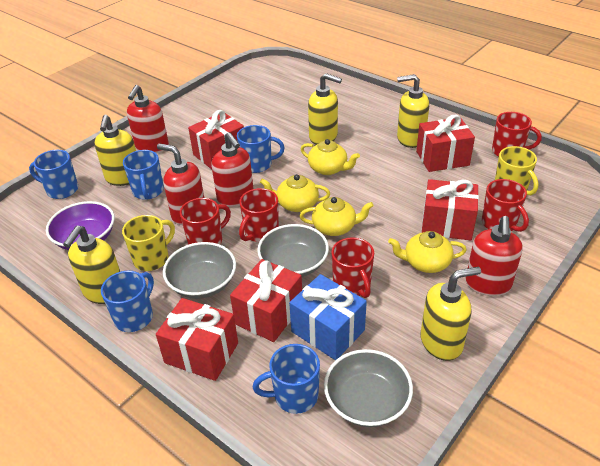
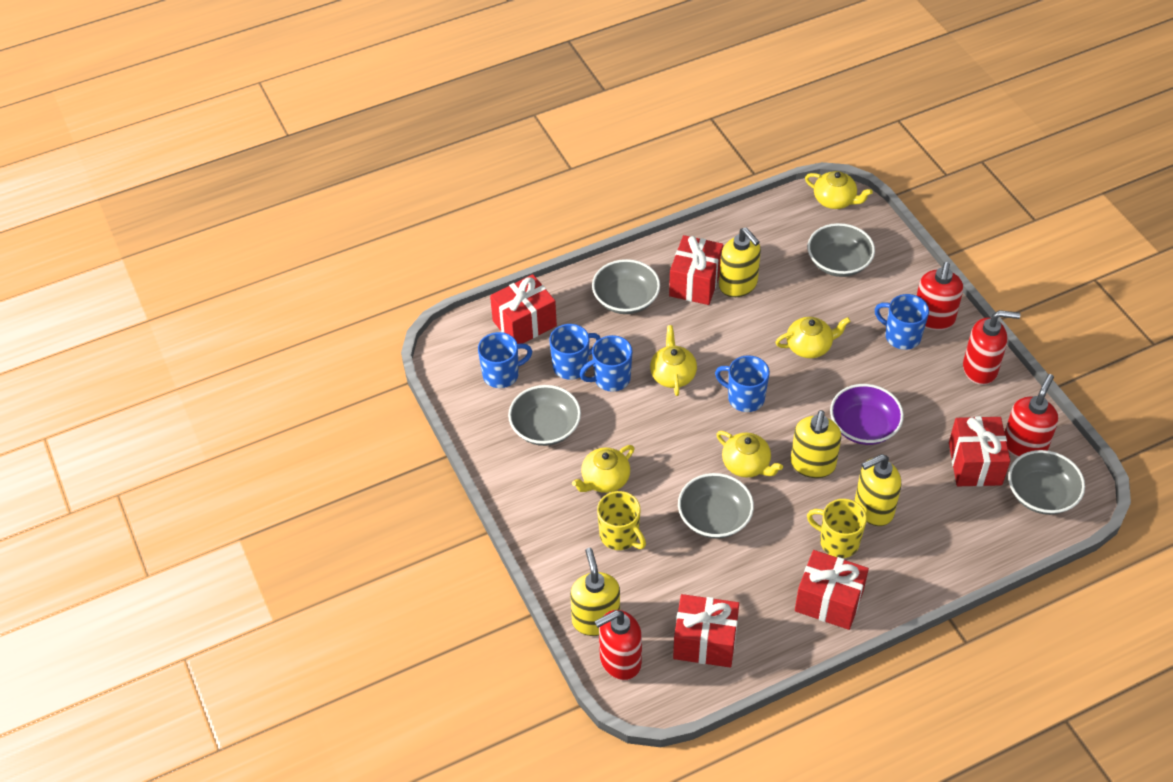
blue gift: [289,274,367,360] = 1 -> none = 0
grey bowl: [163,242,236,299] [257,224,329,277] [324,349,413,427] = 3 -> [508,385,581,446] [592,259,660,314] [678,473,754,539] [807,223,875,277] [1008,450,1085,515] = 5
red mug: [180,198,231,245] [239,188,279,242] [331,237,374,298] [482,179,529,232] [492,112,542,157] = 5 -> none = 0
yellow soap dispenser: [63,226,120,304] [94,115,136,186] [308,73,342,145] [397,74,429,148] [421,267,481,361] = 5 -> [570,548,620,636] [719,227,761,297] [791,410,841,478] [854,454,901,526] = 4
yellow teapot: [260,174,330,212] [300,197,374,236] [301,139,360,175] [388,231,467,273] = 4 -> [572,445,634,493] [650,325,697,396] [716,431,783,477] [775,317,851,358] [805,171,873,209] = 5

